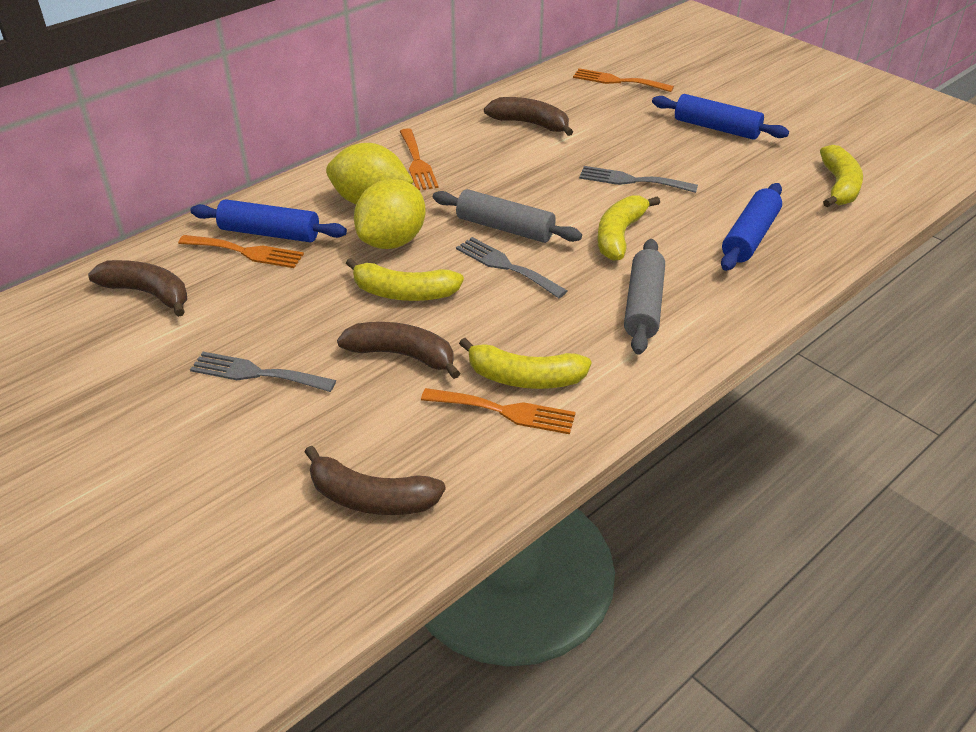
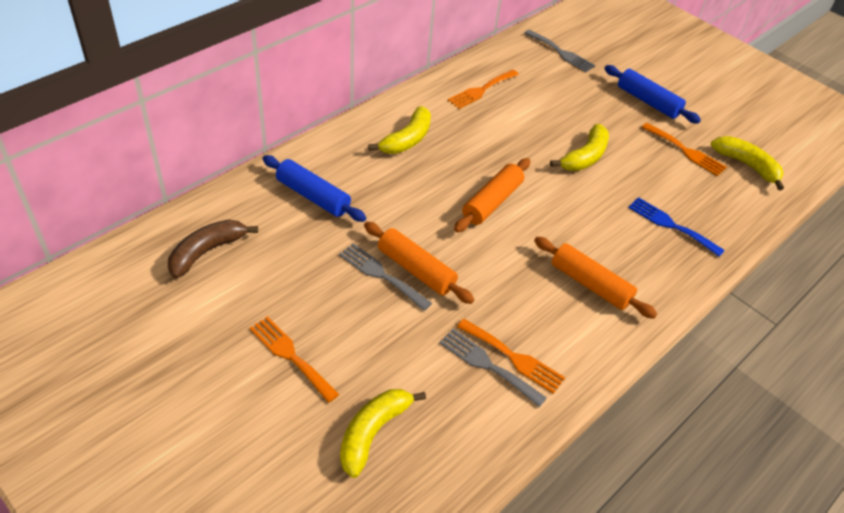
blue fork: none = 0 -> [628,197,725,257] = 1
blue rolling pin: [190,199,347,243] [652,94,789,140] [721,183,782,271] = 3 -> [262,155,366,222] [604,65,701,124] = 2
brown banana: [88,260,187,317] [305,446,446,515] [337,322,460,379] [484,97,573,136] = 4 -> [168,219,258,278] = 1
grey rolling pin: [433,189,582,243] [624,239,665,355] = 2 -> none = 0
orange rolling pin: none = 0 -> [364,222,475,304] [454,158,530,233] [534,237,657,319] = 3
yellow lemon: [326,143,414,204] [354,179,426,249] = 2 -> none = 0

